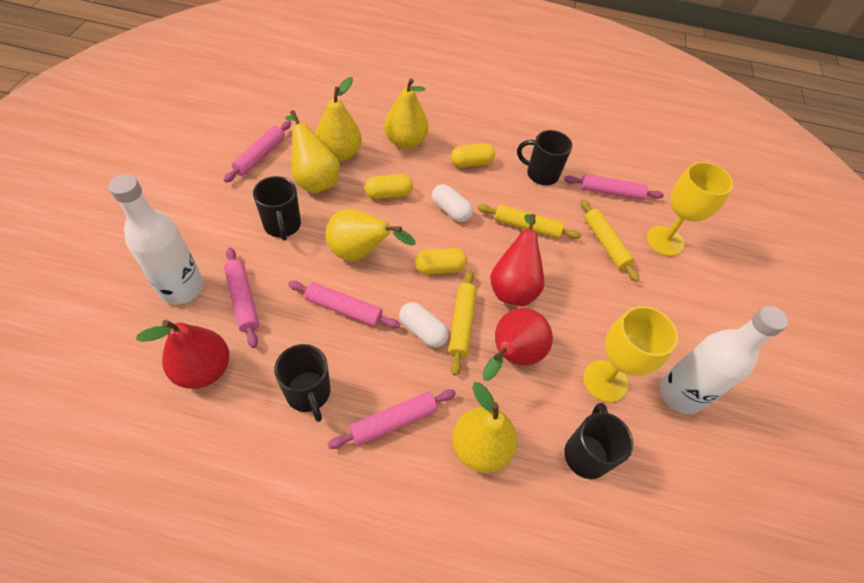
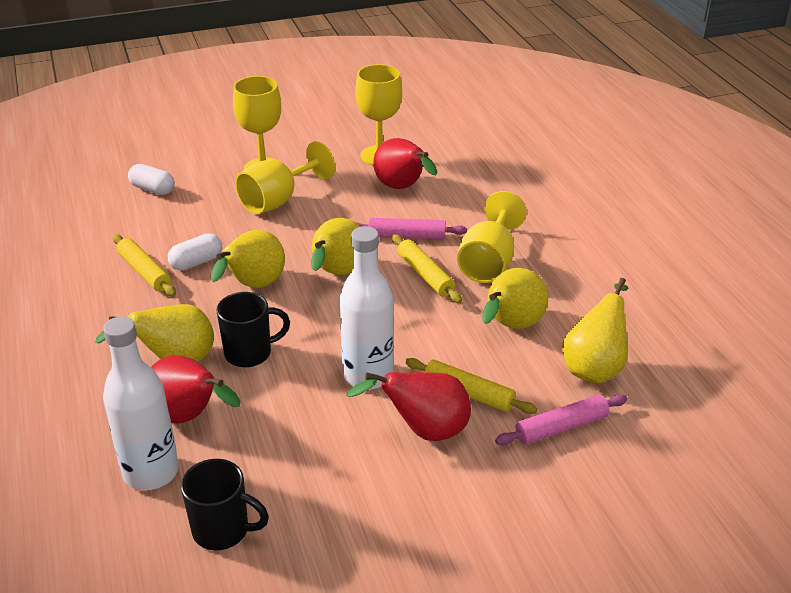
black mug: [253,176,301,240] [274,344,330,422] [517,130,573,185] [564,403,633,479] = 4 -> [181,459,269,550] [216,292,290,367] = 2
pink rolling pin: [224,121,291,183] [224,248,259,348] [288,281,400,328] [328,389,456,449] [564,174,664,200] = 5 -> [356,218,467,239] [495,394,628,445] = 2
yellow capsule: [365,174,413,199] [415,248,467,275] [451,143,495,167] = 3 -> none = 0
yellow goblet: [583,306,678,403] [647,162,733,256] = 2 -> [233,76,281,170] [235,141,335,214] [355,64,402,165] [457,191,527,283] = 4

